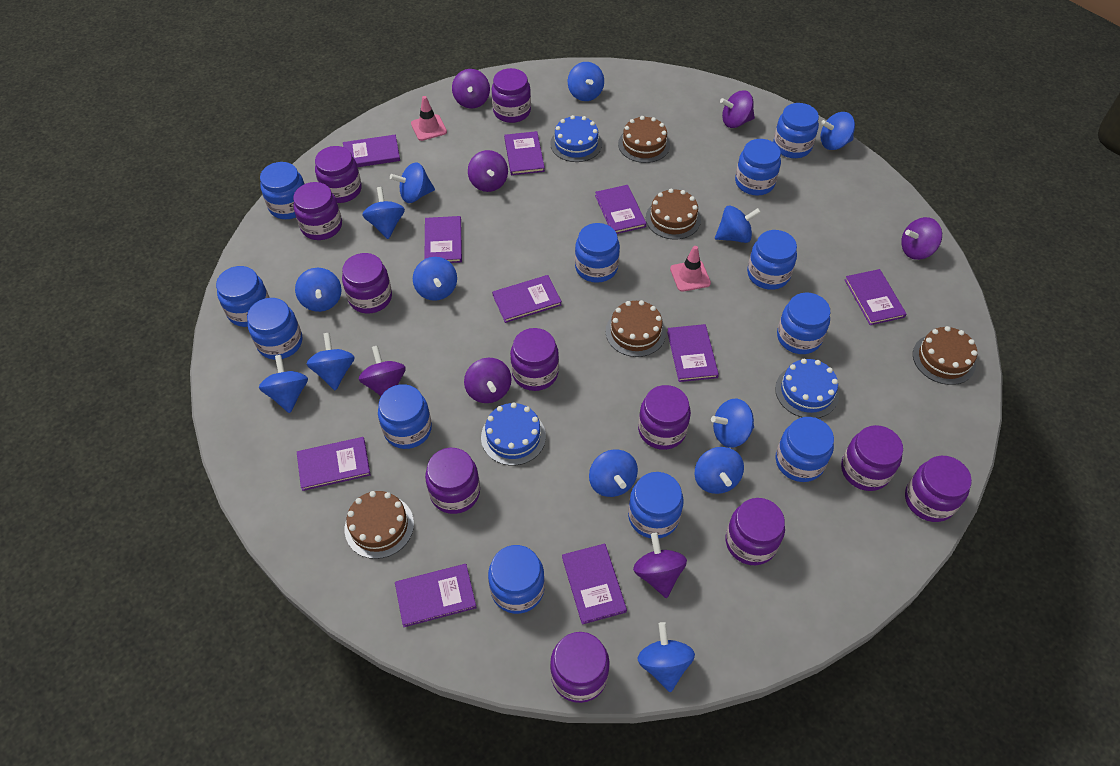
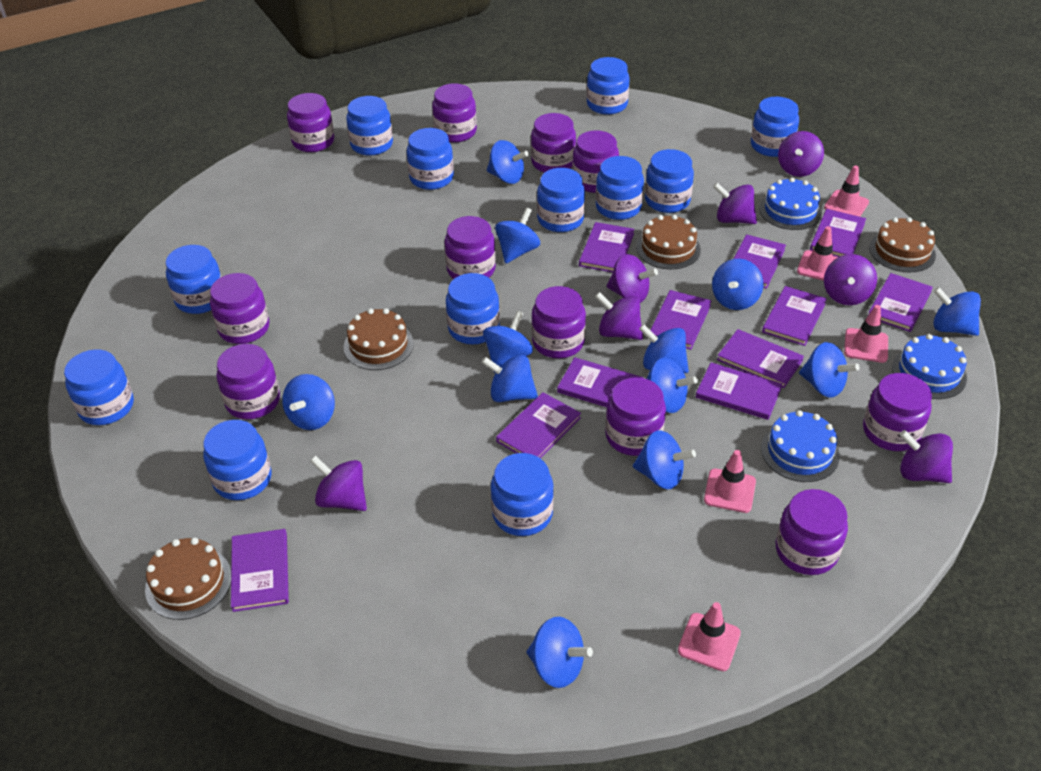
blue spinning top: [259,355,308,413] [295,268,342,312] [307,333,355,391] [362,187,405,239] [390,162,435,203] [413,257,457,301] [568,62,604,101] [589,449,638,497] [637,622,695,692] [694,447,744,494] [711,399,754,448] [715,206,761,243] [820,112,855,150] = 13 -> [282,374,335,430] [482,355,538,402] [483,311,533,373] [487,140,529,184] [495,208,540,263] [527,617,593,688] [633,430,696,489] [639,324,689,373] [647,358,698,413] [712,259,763,310] [799,342,860,398] [933,287,981,336] = 12
brown cake: [345,491,414,559] [606,300,666,357] [618,116,670,163] [646,189,701,240] [913,326,977,385] = 5 -> [145,537,231,620] [344,308,414,370] [636,215,701,269] [869,217,936,272] = 4
pink traffic cone: [411,96,447,141] [670,246,711,292] = 2 -> [678,602,741,671] [704,450,756,513] [797,226,838,281] [824,165,869,217] [844,305,888,363] = 5
purple book: [297,437,371,491] [343,135,400,167] [395,564,477,627] [424,216,462,263] [492,275,562,323] [504,131,545,175] [562,543,627,625] [595,185,647,234] [667,324,719,382] [845,269,906,325] = 10 -> [231,529,289,612] [496,392,581,459] [557,357,643,407] [579,222,634,272] [650,290,711,350] [696,362,782,420] [717,329,804,388] [734,234,786,289] [762,286,827,346] [810,209,866,257] [867,273,932,332] = 11

